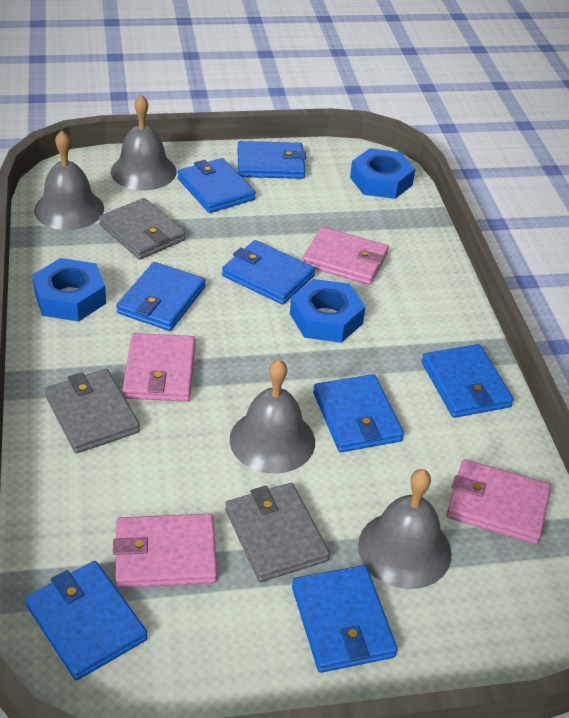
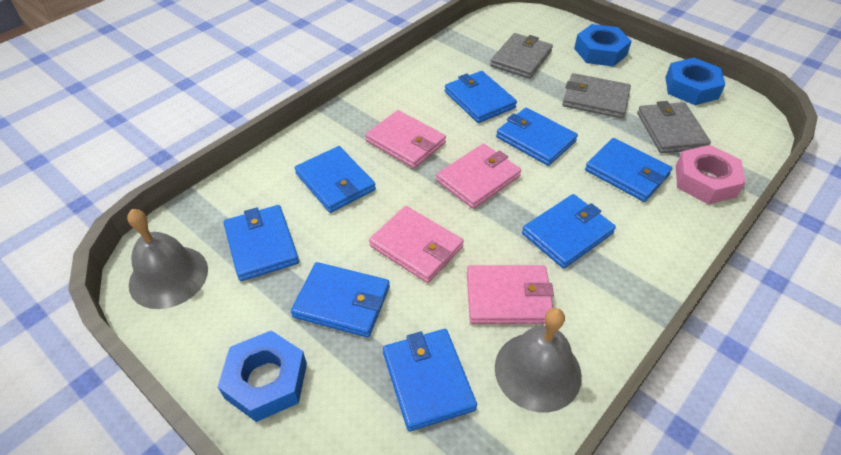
grey bell: [34,130,104,230] [111,95,177,190] [230,359,315,474] [358,469,452,589] = 4 -> [127,209,208,309] [495,308,582,413] = 2
pink nut: none = 0 -> [676,145,745,204] = 1

